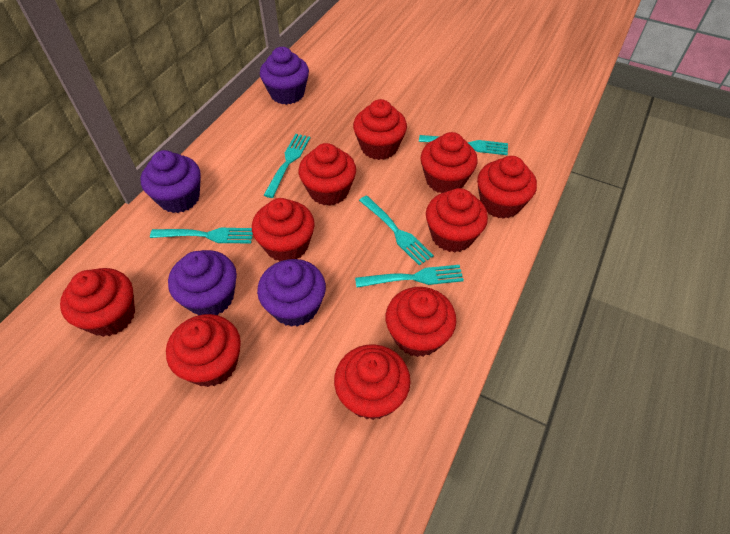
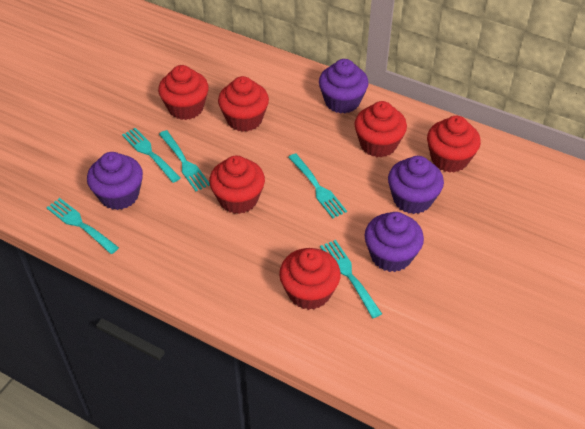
red cupcake: [60,268,135,337] [166,314,241,387] [252,198,315,262] [299,143,356,206] [334,344,411,420] [353,99,407,160] [386,287,457,357] [421,132,478,193] [426,188,488,253] [477,156,537,219] = 10 -> [158,65,209,120] [209,156,265,214] [218,76,269,132] [279,248,341,310] [354,101,407,158] [427,116,481,173] = 6

